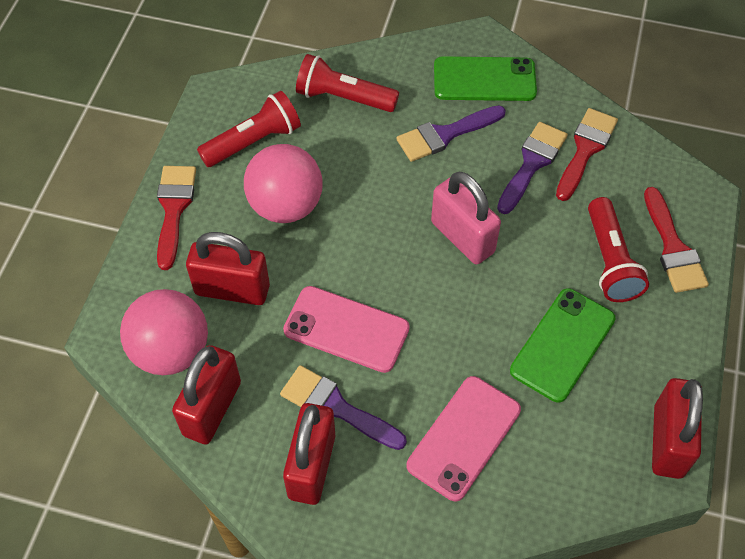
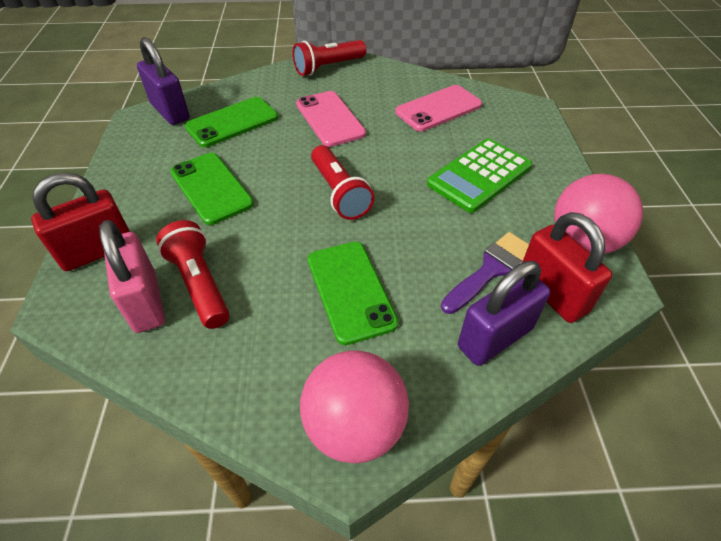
green calculator: none = 0 -> [427,138,532,213] = 1
green phone: [434,56,537,101] [510,288,615,402] = 2 -> [170,153,254,225] [185,97,278,147] [308,242,399,345] = 3
purple brush: [280,365,407,450] [396,105,506,162] [497,122,568,214] = 3 -> [441,232,529,314] = 1
purple padlock: none = 0 -> [137,37,190,125] [458,261,551,366] = 2
red brush: [157,166,196,270] [556,108,618,201] [644,187,709,293] = 3 -> none = 0
red padlock: [172,345,241,445] [186,232,270,305] [283,403,336,505] [652,378,703,479] = 4 -> [31,173,130,271] [522,212,612,323] = 2

